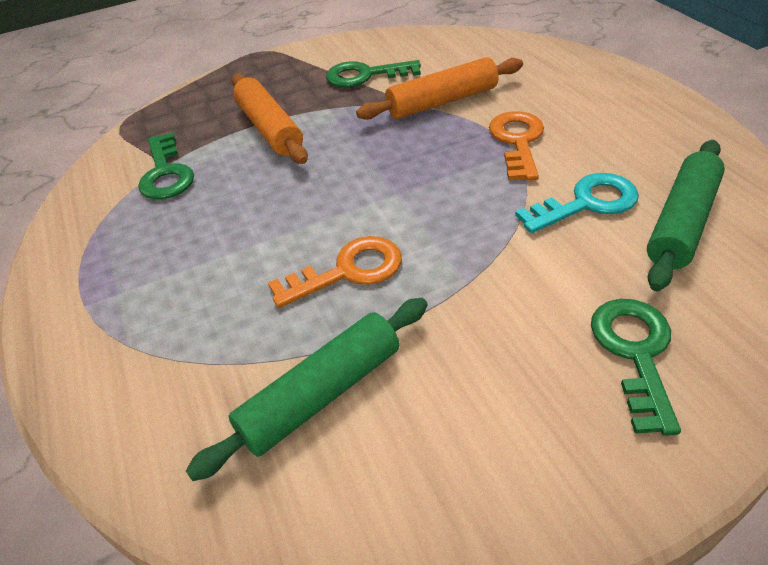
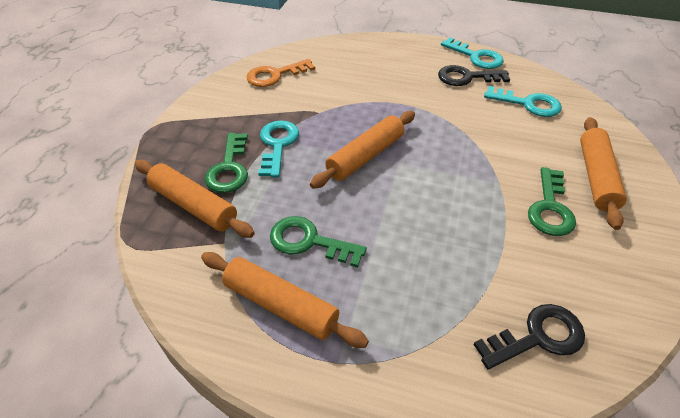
black key: none = 0 -> [438,65,510,86] [473,304,585,370] = 2
green rolling pin: [186,298,428,481] [647,140,725,291] = 2 -> none = 0
orange key: [268,236,402,308] [489,111,544,180] = 2 -> [247,59,315,87] = 1
orange rolling pin: [232,74,308,164] [356,57,523,120] = 2 -> [135,160,255,238] [201,252,369,348] [310,111,415,189] [580,117,627,230] = 4
turquoise key: [515,173,639,233] = 1 -> [258,120,299,177] [441,37,504,69] [484,86,562,117] = 3

